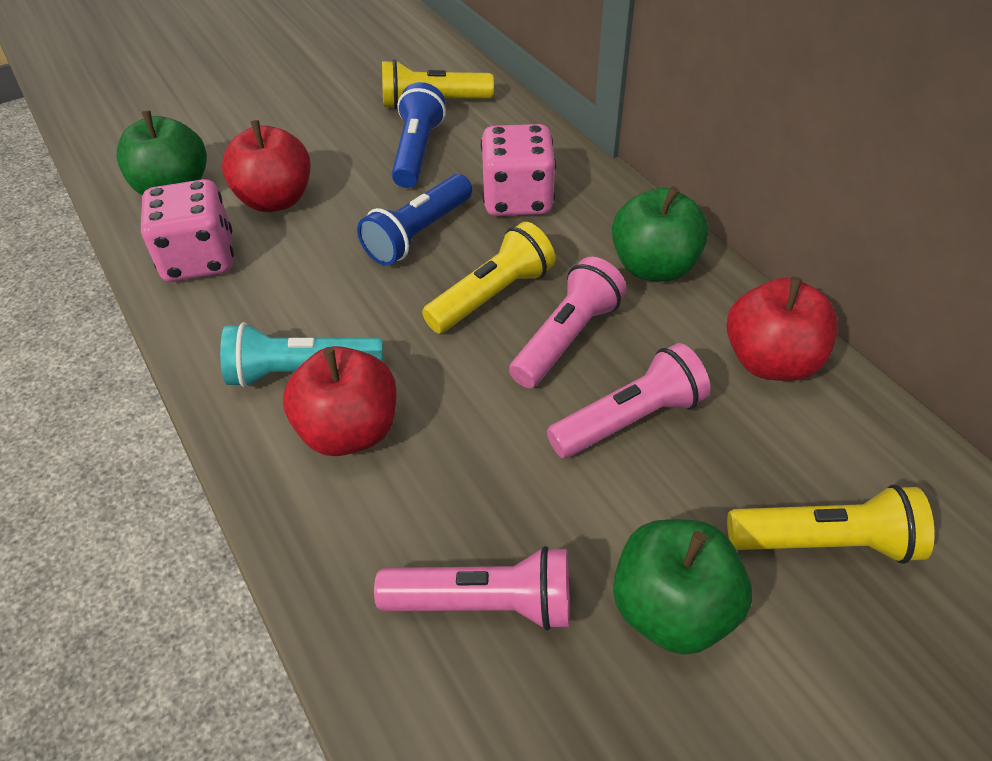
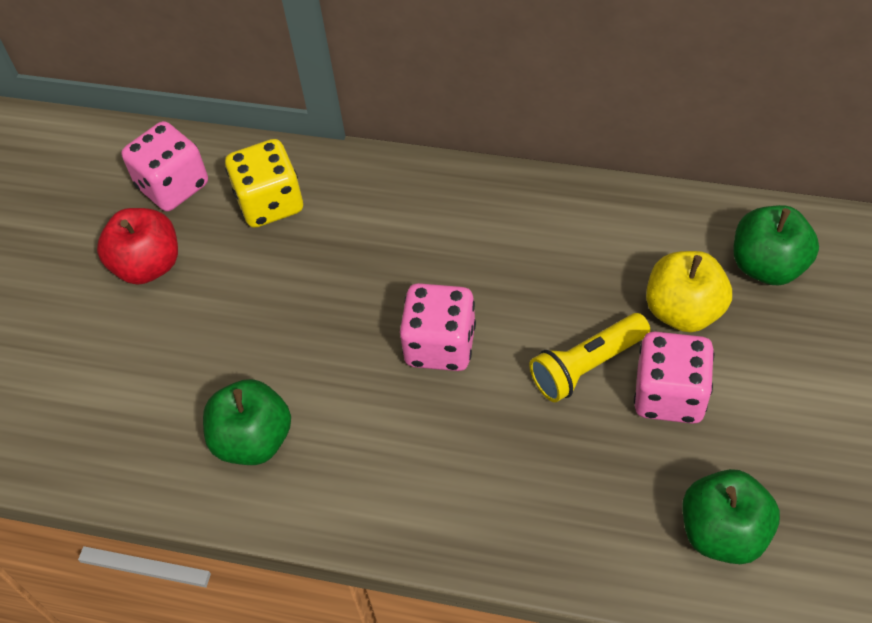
blue flashlight: [357,174,472,266] [392,82,446,188] = 2 -> none = 0
pink dice: [141,179,234,282] [481,124,556,216] = 2 -> [121,121,208,211] [400,283,476,371] [634,332,714,424] = 3
pink flashlight: [374,546,570,631] [509,257,627,388] [547,343,711,458] = 3 -> none = 0
red apple: [222,120,311,212] [283,346,397,456] [727,277,838,381] = 3 -> [97,208,178,285] = 1
turquoise flashlight: [220,322,383,388] = 1 -> none = 0
yellow apple: none = 0 -> [646,251,732,332] = 1
yellow dice: none = 0 -> [225,139,303,228] = 1
yellow flashlight: [382,59,494,109] [422,222,555,333] [727,485,935,564] = 3 -> [529,313,650,402] = 1

